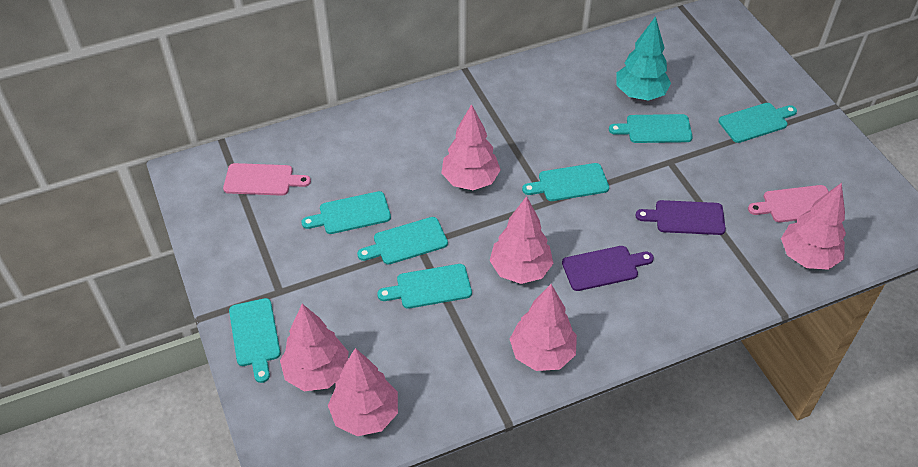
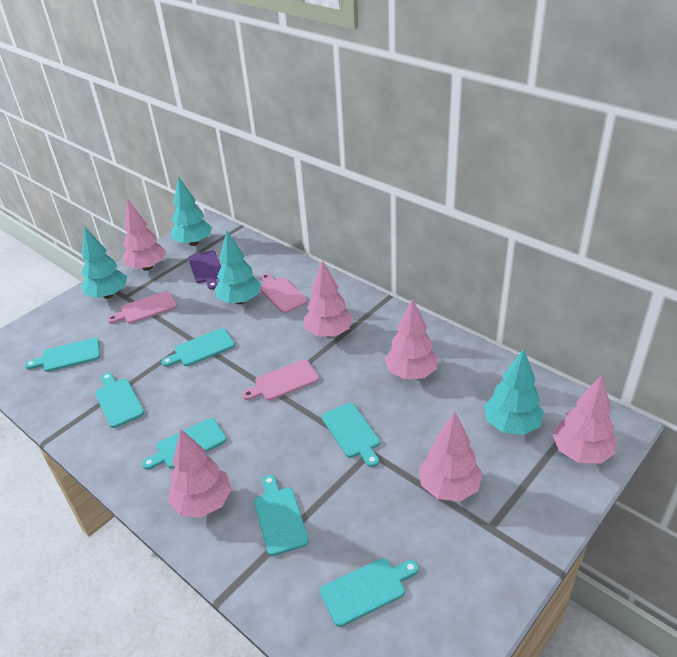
pink cutting board: [223,163,311,196] [748,185,829,222] = 2 -> [107,291,177,324] [242,360,319,401] [260,273,308,313] = 3
purple cutting board: [562,246,654,291] [635,200,726,235] = 2 -> [188,250,221,290] = 1
turquoise tree: [616,16,671,101] = 1 -> [81,227,127,299] [171,176,212,246] [215,231,261,304] [484,349,544,435] = 4

